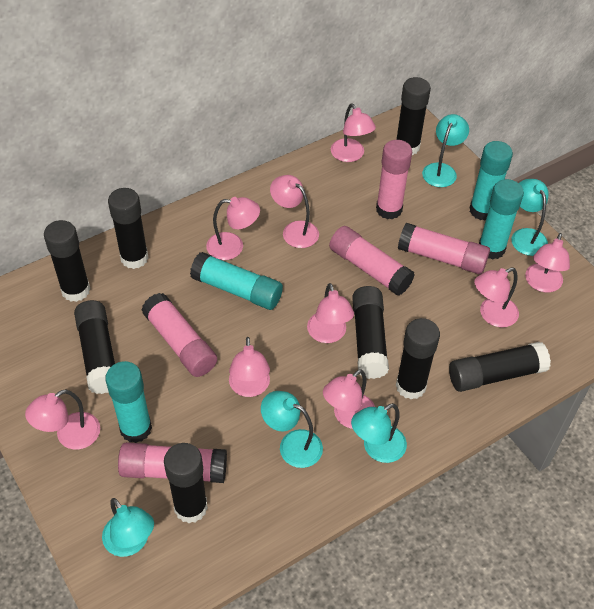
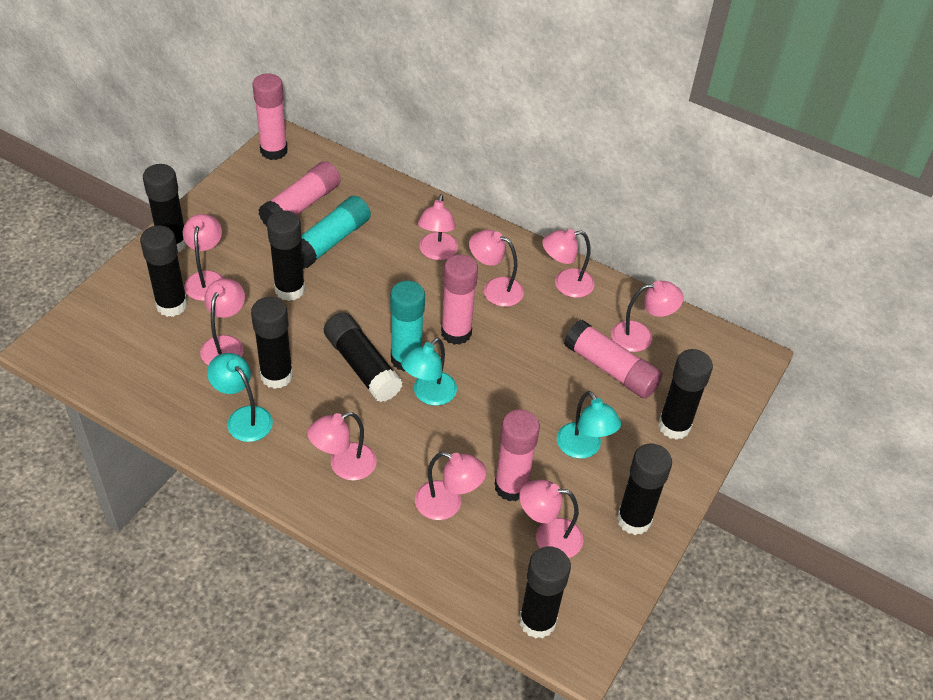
turquoise glue stick: [105,361,152,443] [190,252,283,310] [470,141,513,221] [479,179,524,259] = 4 -> [301,196,371,269] [390,281,425,372] = 2
turquoise lamp: [102,498,154,557] [261,391,323,468] [351,403,407,463] [422,114,469,187] [511,179,549,256] = 5 -> [207,353,273,442] [401,338,457,406] [557,391,621,459] = 3

